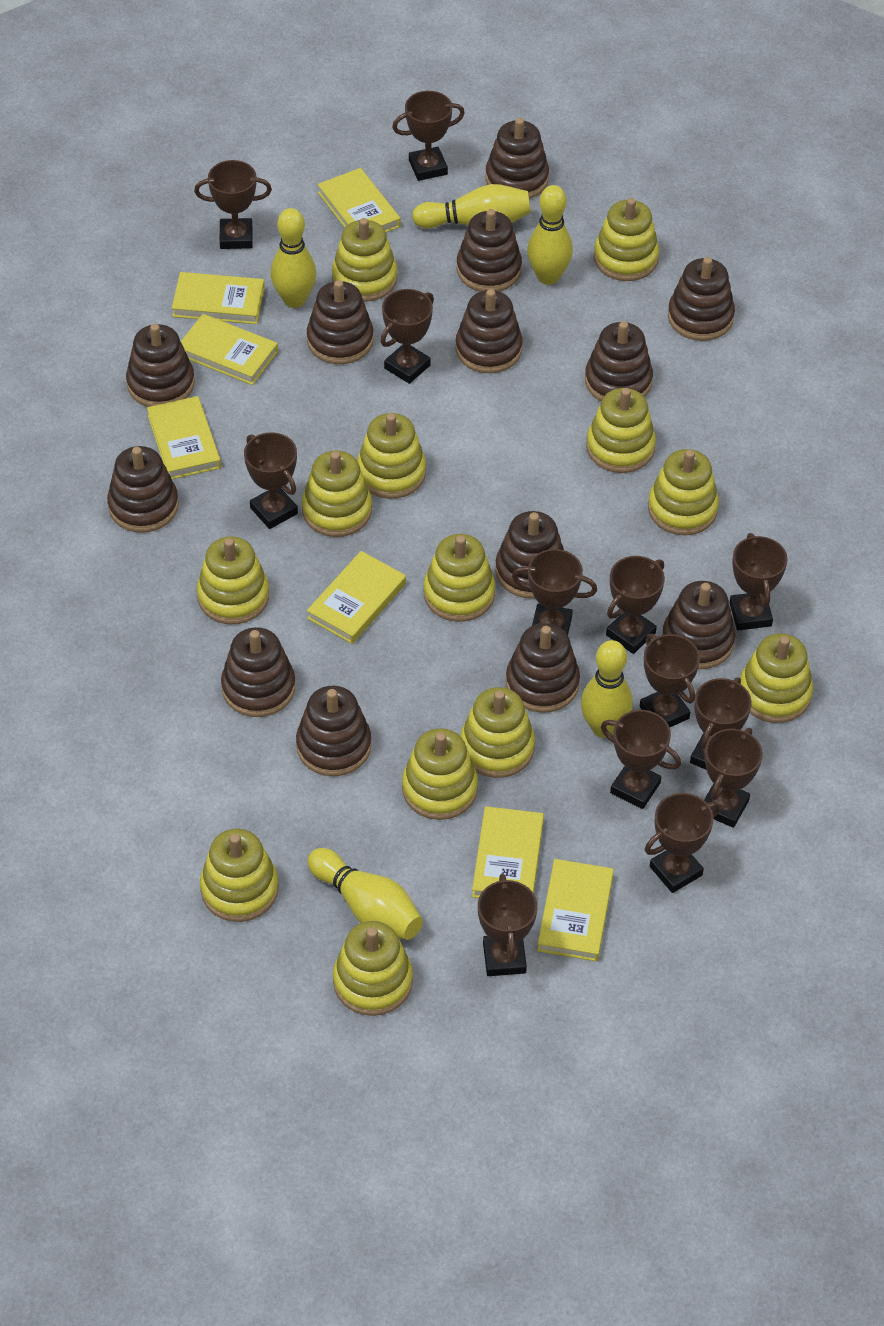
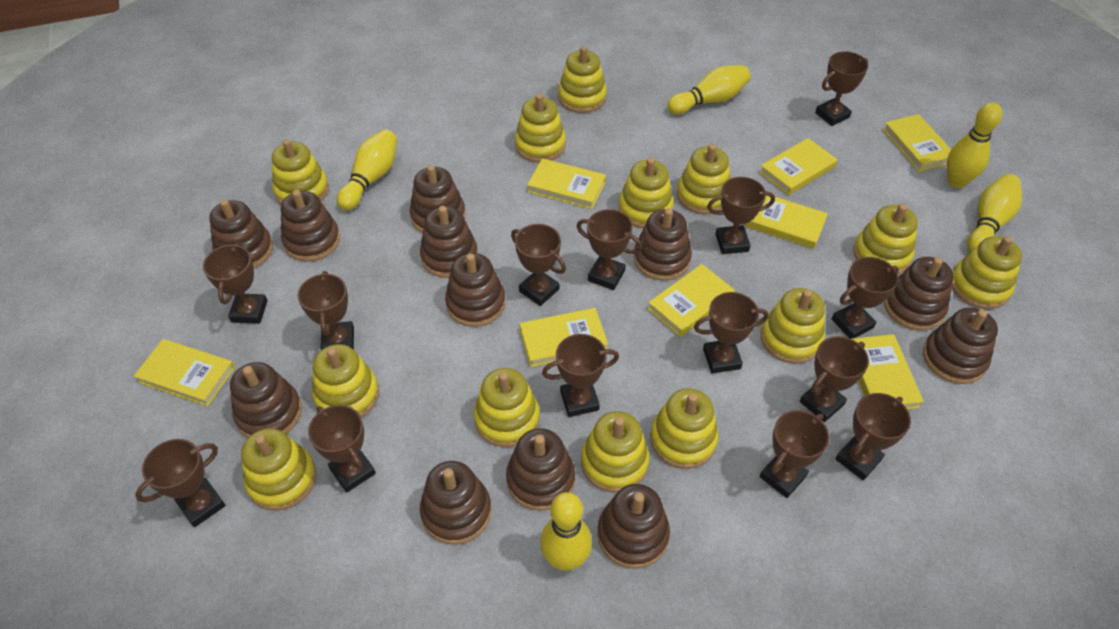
brown stacking toy: [107,446,179,533] [126,324,195,407] [221,627,295,717] [296,686,372,776] [307,280,374,364] [455,289,523,373] [456,209,522,292] [486,118,549,199] [495,511,564,599] [506,623,580,713] [585,321,653,402] [662,581,736,669] [668,257,735,341] = 13 -> [209,199,273,268] [230,362,302,438] [281,190,340,262] [410,165,466,233] [420,206,478,278] [420,461,492,545] [445,253,506,327] [506,428,575,511] [597,484,670,569] [634,208,692,281] [884,257,953,331] [923,307,998,384] = 12
brown trophy: [194,160,272,249] [244,432,298,529] [380,289,434,384] [392,91,465,181] [478,874,537,976] [512,549,597,635] [601,710,681,809] [606,556,665,654] [640,634,700,727] [645,793,720,893] [690,677,752,770] [704,728,763,828] [729,533,788,630] = 13 -> [135,439,226,527] [203,242,268,324] [297,271,354,350] [308,405,376,492] [511,224,566,306] [542,334,619,417] [576,209,642,290] [694,292,769,374] [707,177,775,254] [760,410,829,498] [800,336,869,422] [815,51,868,126] [832,257,899,339] [835,393,911,480] = 14
yellow book: [147,396,221,479] [172,272,265,324] [181,314,278,385] [307,551,406,644] [318,168,401,232] [472,806,544,898] [537,859,614,961] = 7 -> [134,339,235,406] [519,308,608,367] [527,158,606,209] [648,264,735,337] [745,196,828,249] [759,138,838,195] [852,334,924,410] [883,114,951,172] = 8

